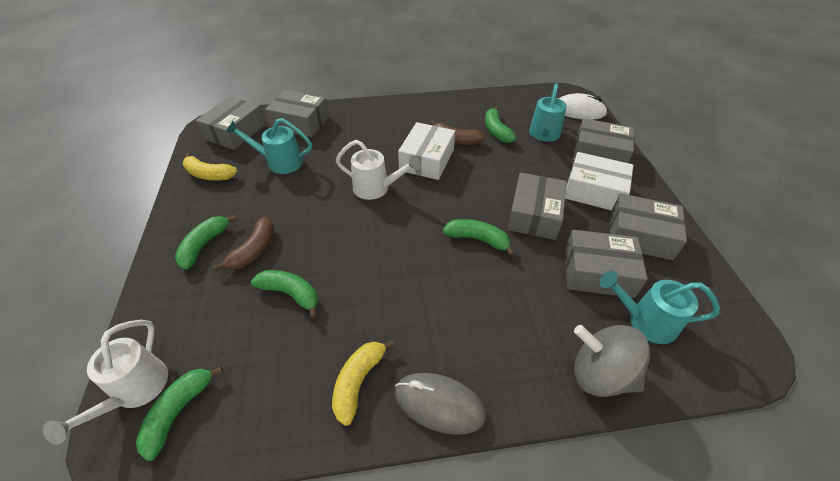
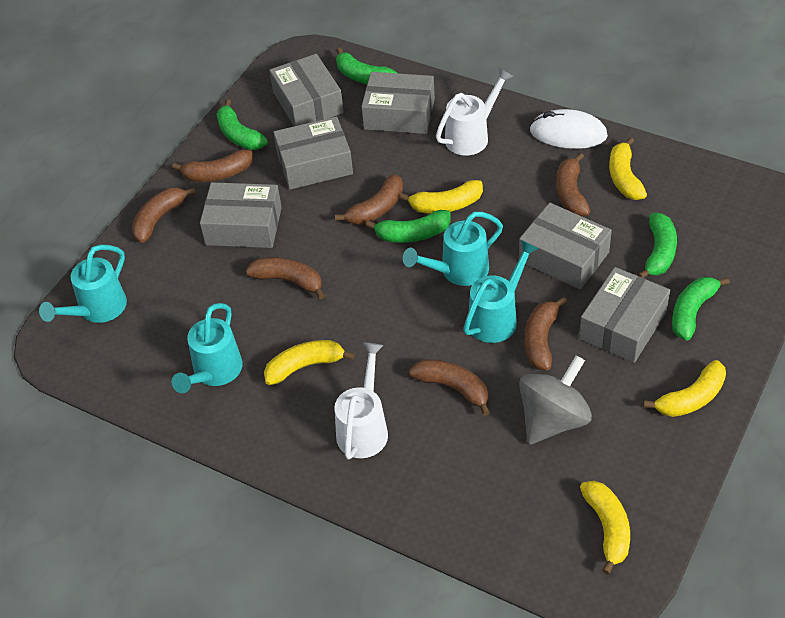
brown banana: [213,217,274,271] [430,120,485,145] = 2 -> [132,187,196,243] [172,149,253,182] [246,257,325,299] [335,174,403,225] [409,359,490,416] [524,297,567,371] [556,153,590,216] = 7
grey mouse: [395,373,486,435] = 1 -> none = 0
turquoise watering can: [226,118,312,174] [529,83,567,142] [599,271,720,344] = 3 -> [39,245,127,323] [172,303,243,393] [403,212,503,286] [463,240,539,343] = 4
white box: [398,122,455,180] [565,152,633,211] = 2 -> none = 0
yellow banana: [183,153,237,181] [332,340,395,426] = 2 -> [264,340,355,385] [400,180,483,213] [580,481,630,575] [609,137,647,200] [644,360,726,417] = 5

